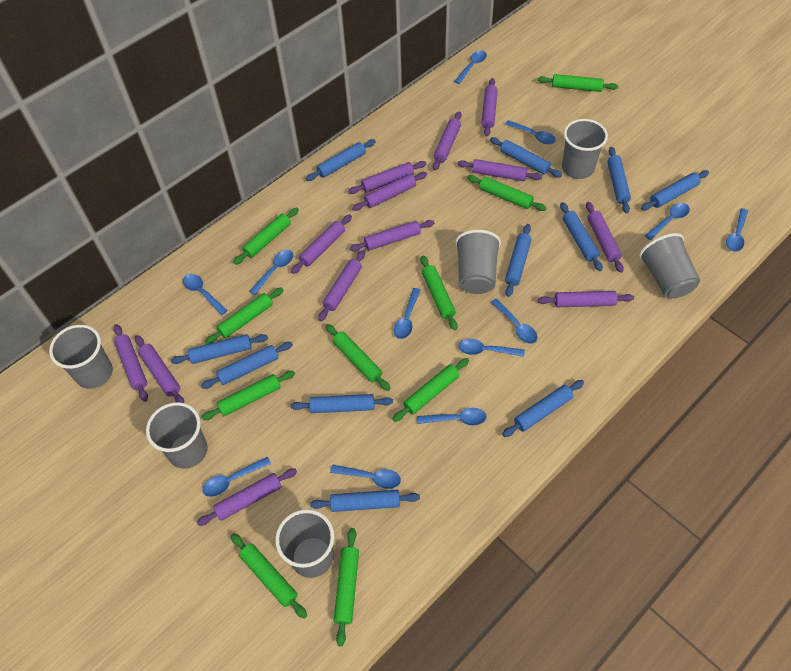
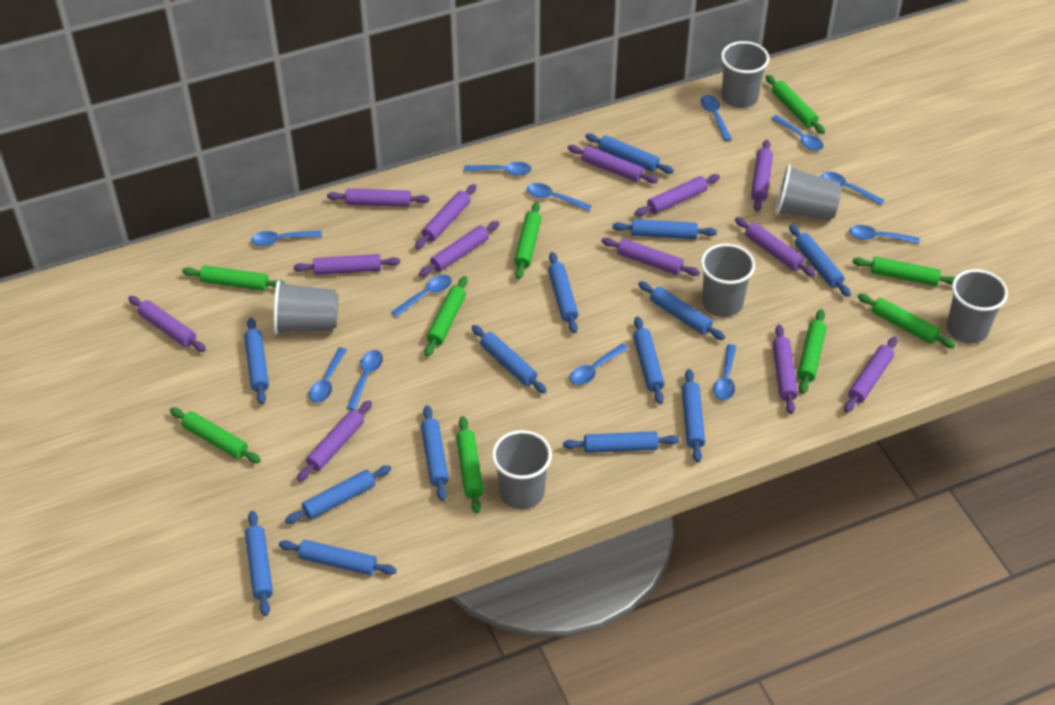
blue rolling pin: [171,334,268,364] [201,342,293,389] [291,394,393,413] [306,139,376,181] [310,490,420,512] [490,137,562,178] [502,380,584,437] [505,224,531,297] [560,202,603,271] [607,147,631,213] [641,170,709,210] = 11 -> [244,318,269,405] [245,511,273,616] [279,540,397,575] [285,465,391,524] [421,405,449,501] [472,325,547,393] [548,252,578,333] [563,431,679,453] [585,134,674,174] [612,219,717,239] [633,317,665,404] [638,281,725,340] [682,369,705,463] [789,225,851,297] = 14
green rolling pin: [202,371,295,420] [205,287,284,344] [231,533,307,619] [233,208,299,265] [326,324,390,391] [334,528,359,647] [393,358,469,422] [421,256,458,330] [467,175,546,211] [538,74,618,92] = 10 -> [170,407,261,463] [182,265,286,291] [425,276,468,357] [456,416,484,513] [514,202,541,279] [766,75,825,134] [798,309,827,394] [852,257,955,286] [857,294,956,348] = 9

